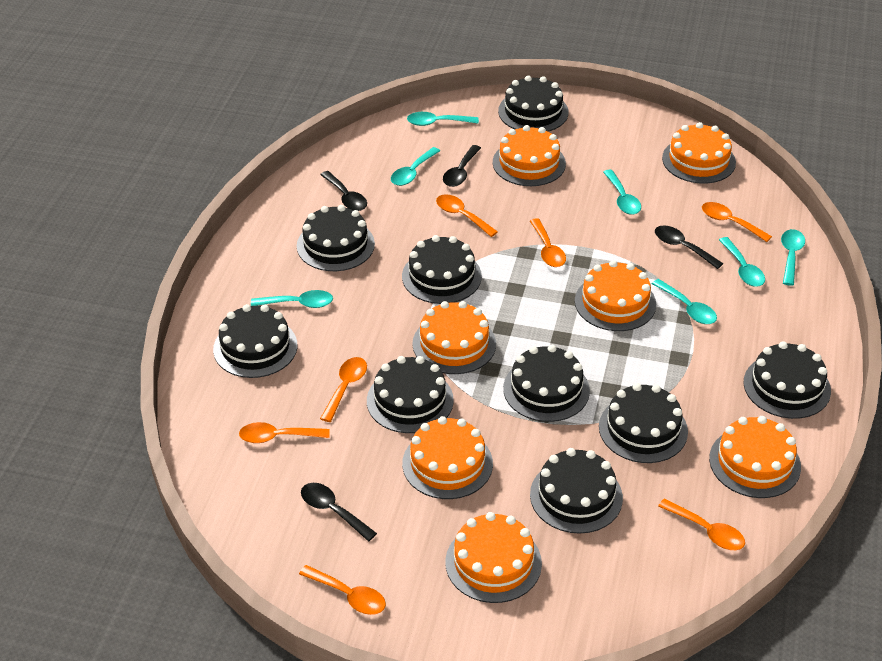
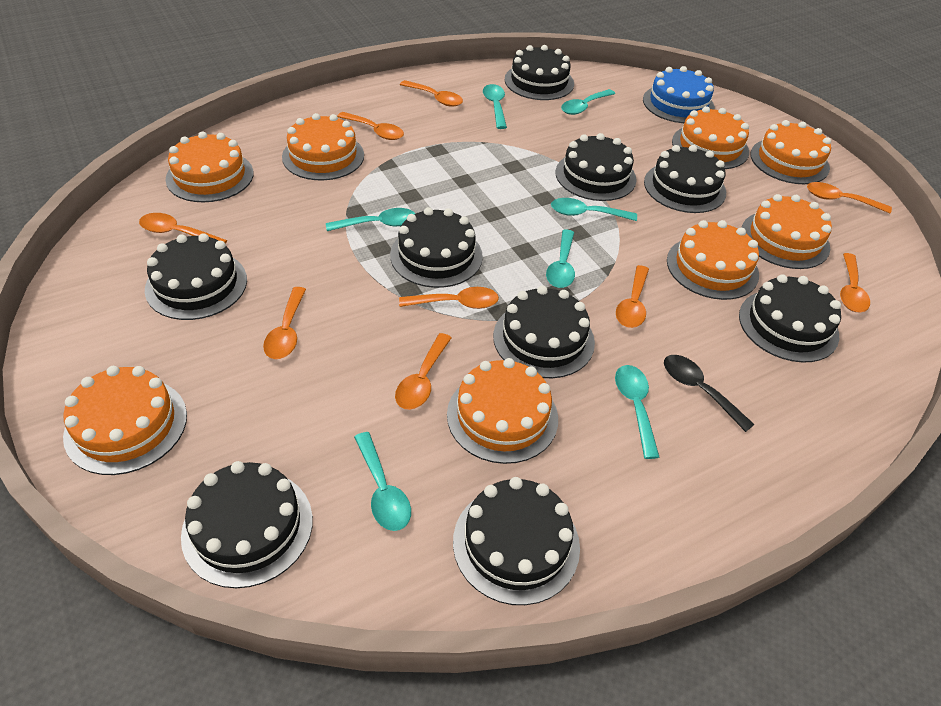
black spoon: [301,483,377,541] [320,171,367,211] [443,145,481,187] [655,225,723,269] = 4 -> [664,355,755,432] = 1
blue cake: none = 0 -> [643,66,715,123] = 1
orange cake: [402,416,493,499] [412,301,496,374] [445,512,542,603] [493,125,566,186] [575,260,656,331] [662,122,736,184] [709,416,801,498] = 7 -> [63,366,187,475] [166,132,254,202] [282,113,364,180] [447,358,558,464] [667,220,759,300] [672,106,749,169] [741,194,832,269] [750,120,831,184] = 8
orange spoon: [239,422,330,443] [299,565,386,615] [320,357,367,422] [436,194,498,237] [530,218,566,267] [658,499,745,550] [702,202,772,242] = 7 -> [139,213,227,244] [263,287,306,359] [337,112,404,140] [395,333,452,410] [399,287,499,309] [400,80,463,107] [616,265,649,328] [807,182,892,213] [840,253,870,312] = 9

